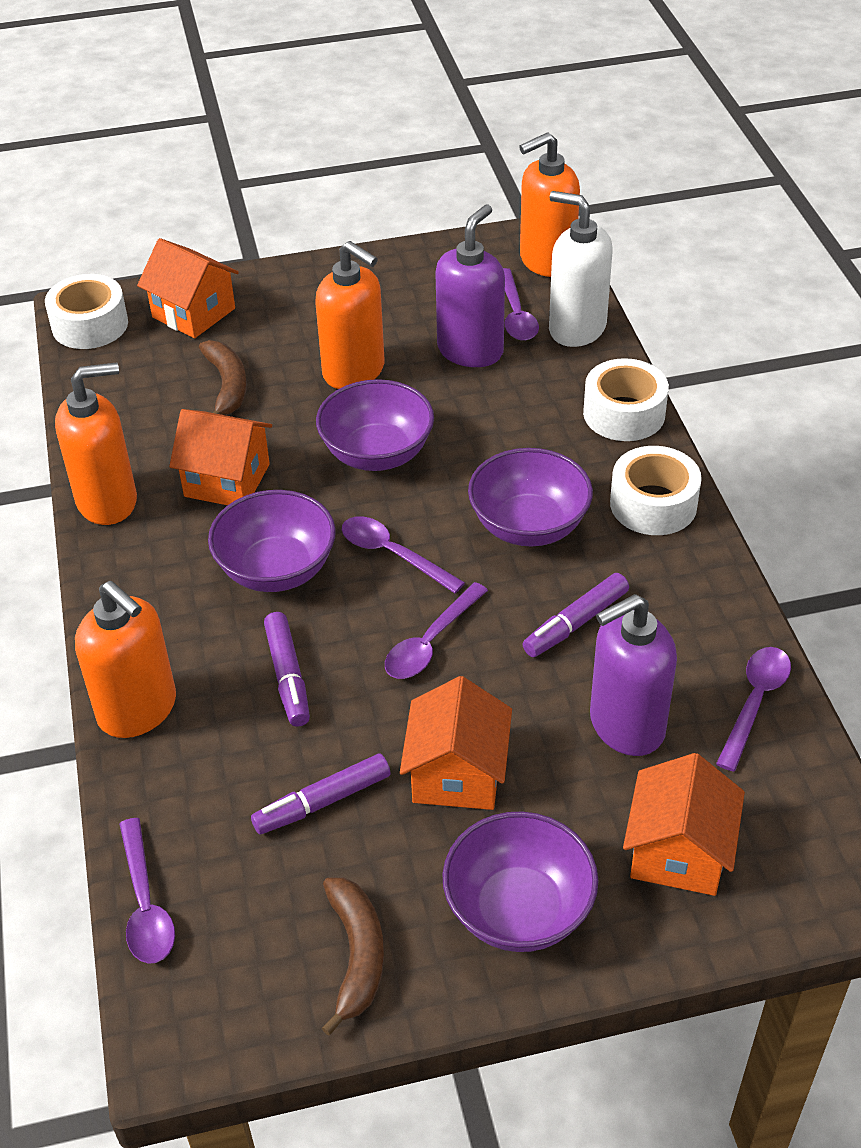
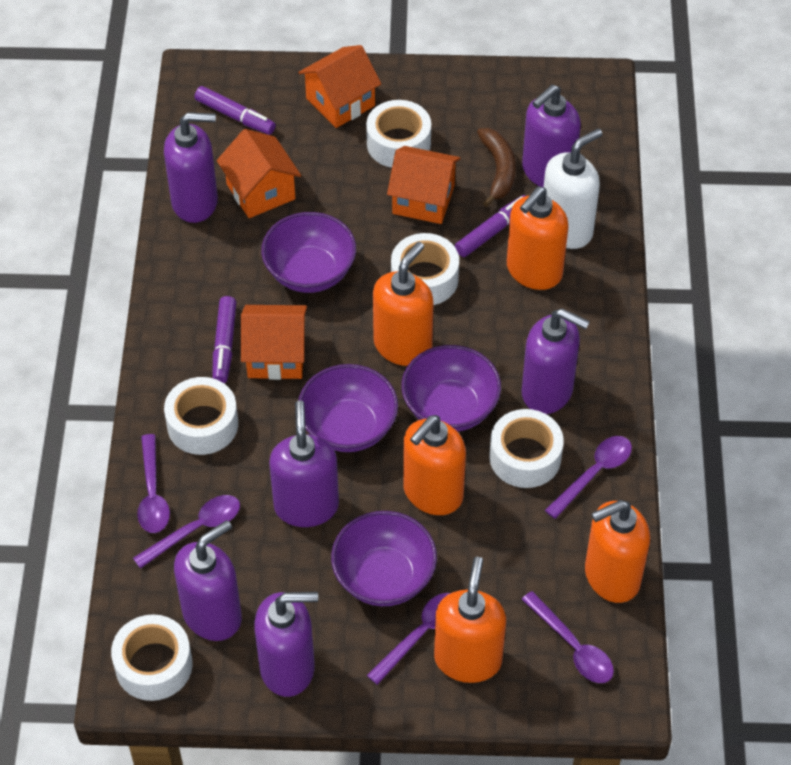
brown banana: [199,340,247,415] [322,877,384,1036] = 2 -> [477,128,516,207] = 1
orange soap dispenser: [55,362,137,525] [75,581,176,738] [315,241,384,389] [519,132,580,277] = 4 -> [373,242,434,366] [403,415,466,515] [434,557,506,683] [507,187,569,290] [585,500,650,603] = 5
purple soap dispenser: [435,204,505,367] [590,594,677,756] = 2 -> [164,112,218,223] [174,520,242,641] [254,592,318,697] [269,400,339,527] [522,85,581,187] [522,309,590,414] = 6
white tape: [45,274,128,349] [583,358,669,441] [610,446,702,535] = 3 -> [111,615,193,701] [164,377,238,455] [366,100,431,168] [391,233,459,305] [489,409,564,488] = 5

